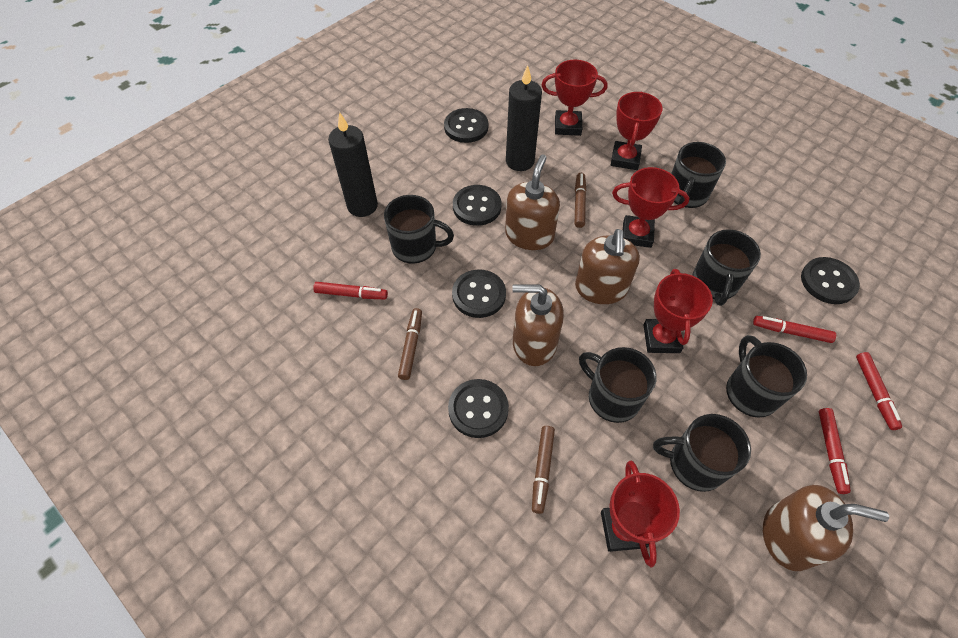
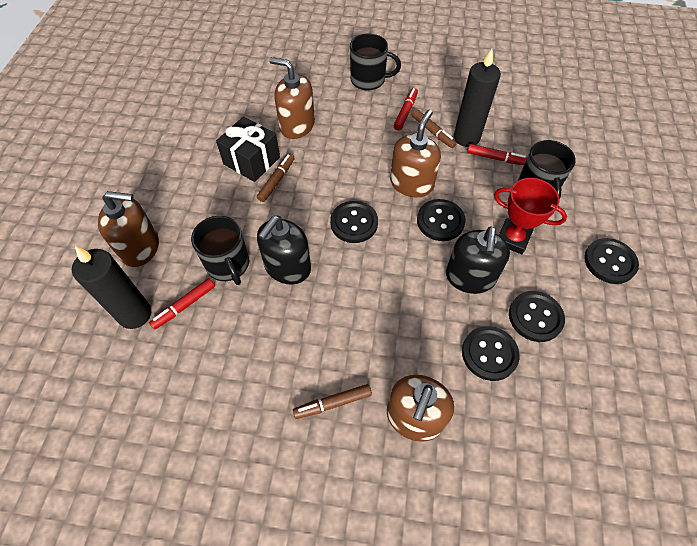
black gift: none = 0 -> [216,116,280,182] = 1
black mug: [384,195,454,264] [579,347,657,423] [653,414,751,492] [671,142,726,208] [693,229,761,306] [726,335,807,417] = 6 -> [191,216,249,285] [350,34,401,91] [518,140,576,200] = 3
black soap dispenser: none = 0 -> [257,216,311,285] [446,226,510,294] = 2
red marker: [313,282,388,299] [753,316,836,343] [819,408,851,494] [856,352,902,430] = 4 -> [149,278,215,330] [394,88,418,130] [467,144,527,165] = 3
red trophy: [542,60,607,136] [601,461,680,567] [611,92,663,170] [612,167,689,248] [643,269,713,353] = 5 -> [494,178,567,254] = 1

